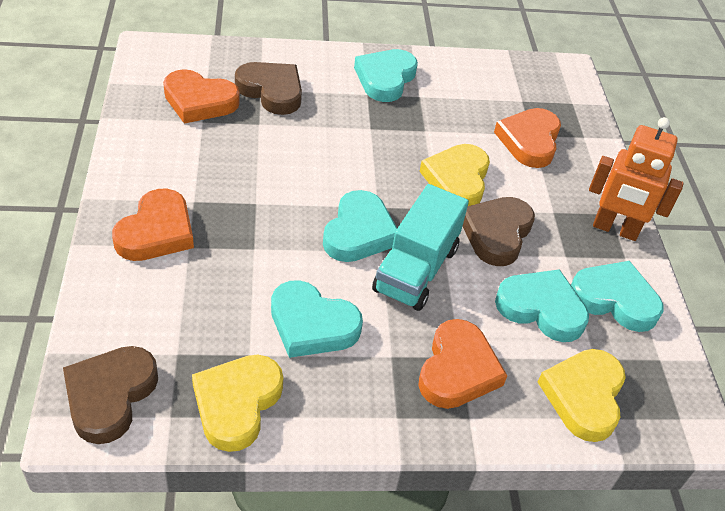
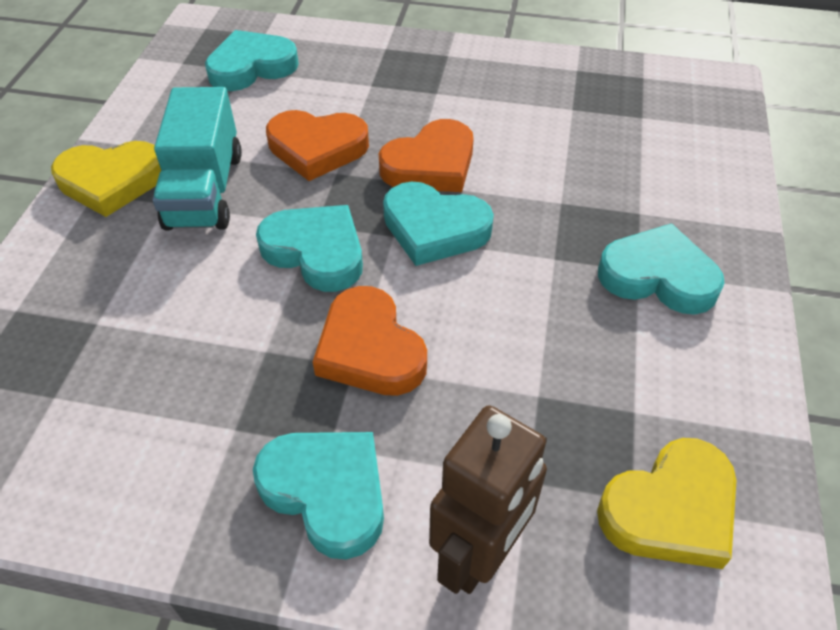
brown heart: [63,346,158,444] [235,62,302,115] [463,197,535,266] = 3 -> none = 0
brown robot: none = 0 -> [429,405,547,594] = 1
orange heart: [112,189,194,261] [163,69,240,124] [418,319,507,409] [494,108,561,168] = 4 -> [266,110,369,181] [313,286,427,396] [379,119,473,192] = 3
orange robot: [589,117,684,241] = 1 -> none = 0
yellow heart: [192,355,283,452] [419,144,490,206] [538,349,626,442] = 3 -> [51,141,161,217] [597,438,737,569] = 2

